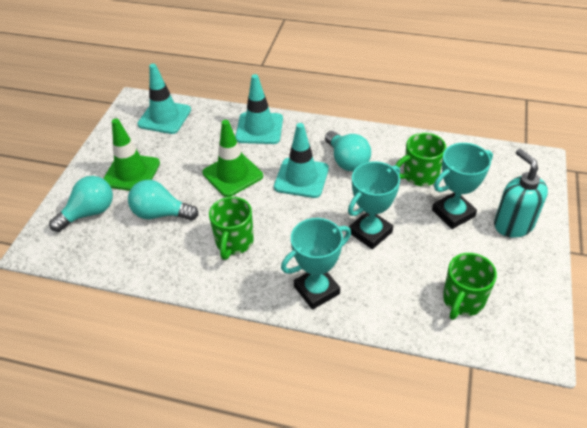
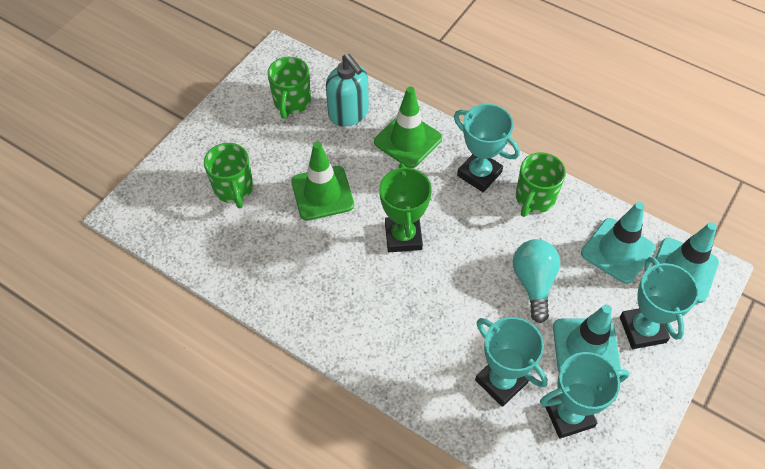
green trophy: none = 0 -> [379,163,432,252] = 1
turquoise light bulb: [49,176,113,232] [128,180,198,221] [325,131,371,172] = 3 -> [513,239,560,323] = 1
turquoise trophy: [281,218,351,310] [348,161,400,249] [432,143,493,229] = 3 -> [454,104,520,192] [475,317,548,407] [540,352,629,439] [620,257,699,349] = 4

